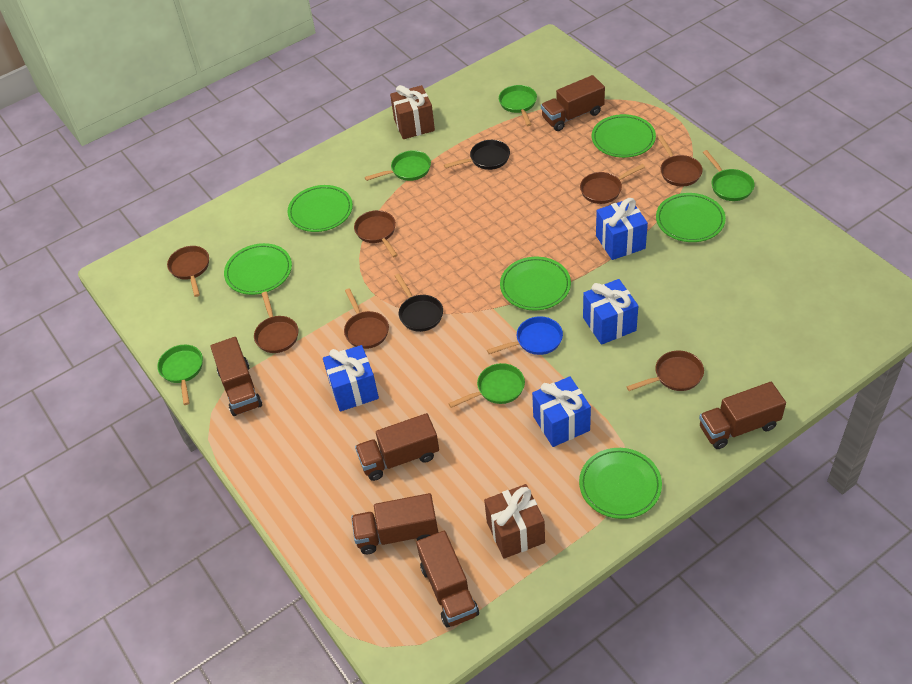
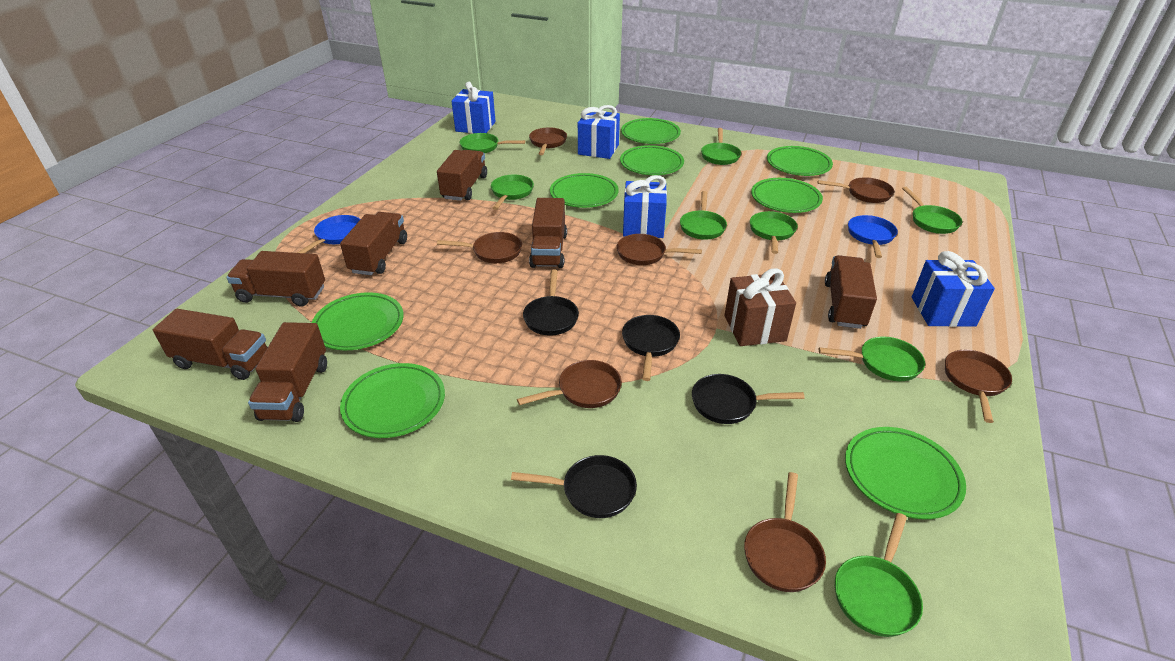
black pan: [395,274,443,332] [444,140,510,170] = 2 -> [511,455,637,518] [523,269,579,336] [622,315,680,381] [692,374,805,424] = 4
blue pan: [487,316,563,355] = 1 -> [297,215,360,253] [848,215,898,258] = 2
brown gift: [390,85,435,139] [484,484,545,559] = 2 -> [724,268,796,346] = 1
brown truck: [210,337,262,416] [351,493,438,554] [355,413,439,481] [416,531,479,628] [541,75,605,131] [699,382,786,449] = 6 -> [153,309,268,380] [226,251,325,307] [248,322,327,422] [340,212,407,275] [437,150,487,201] [529,198,567,268] [825,255,877,329] = 7
green pan: [157,345,203,405] [365,150,431,181] [448,363,525,408] [499,85,537,126] [703,150,755,201] = 5 -> [460,133,525,153] [491,174,534,210] [680,191,727,240] [701,128,741,165] [750,211,797,254] [819,337,925,381] [835,513,923,637] [902,187,962,234] = 8
green plate: [224,243,292,295] [287,185,353,232] [500,257,571,310] [579,448,662,519] [592,114,656,158] [656,193,726,242] = 6 -> [312,292,404,350] [340,363,445,438] [550,173,619,208] [620,145,684,175] [621,118,681,144] [751,178,823,213] [767,146,833,176] [845,427,966,519] = 8

